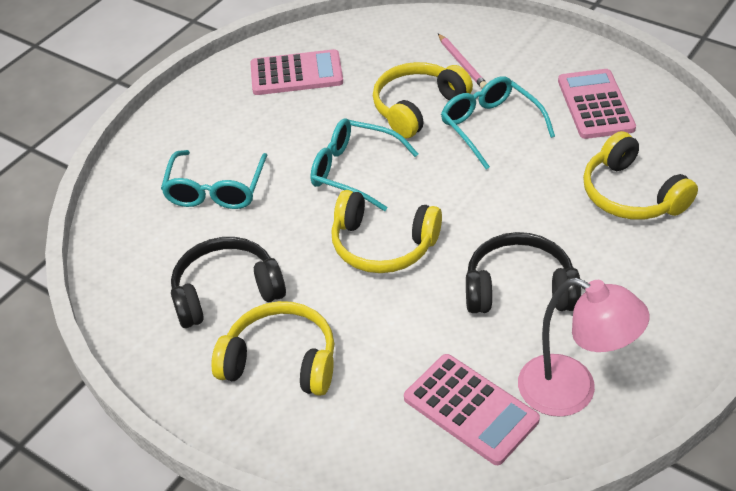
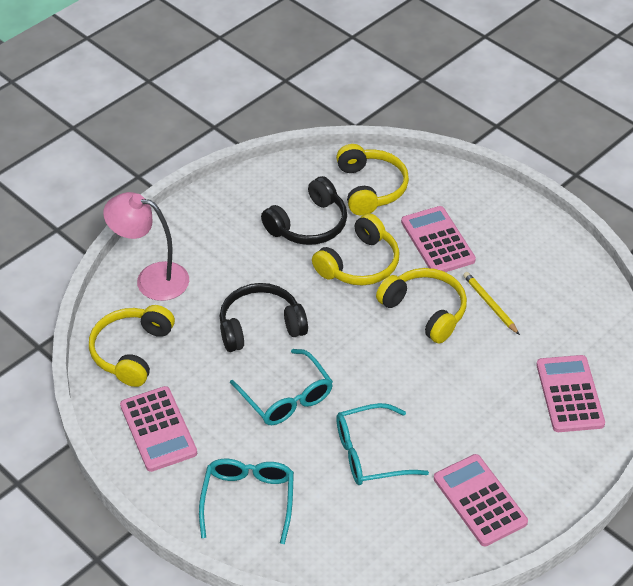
pink calculator: [250,49,343,95] [404,354,540,465] [558,69,636,139] = 3 -> [120,386,197,472] [401,206,476,272] [434,454,528,546] [536,355,605,432] = 4
pink pencil: [438,34,487,89] = 1 -> none = 0
yellow pencil: none = 0 -> [463,272,520,335] = 1

